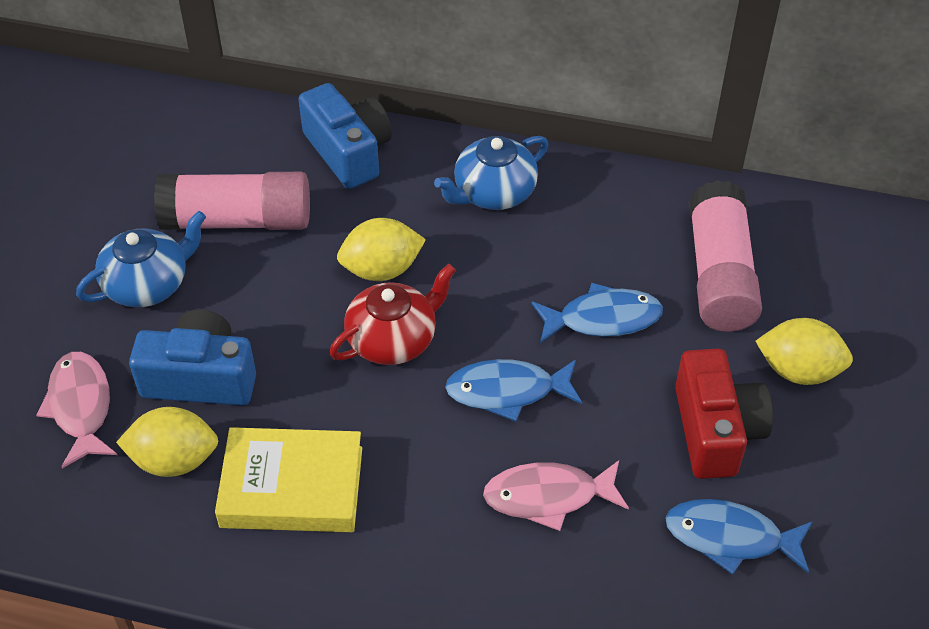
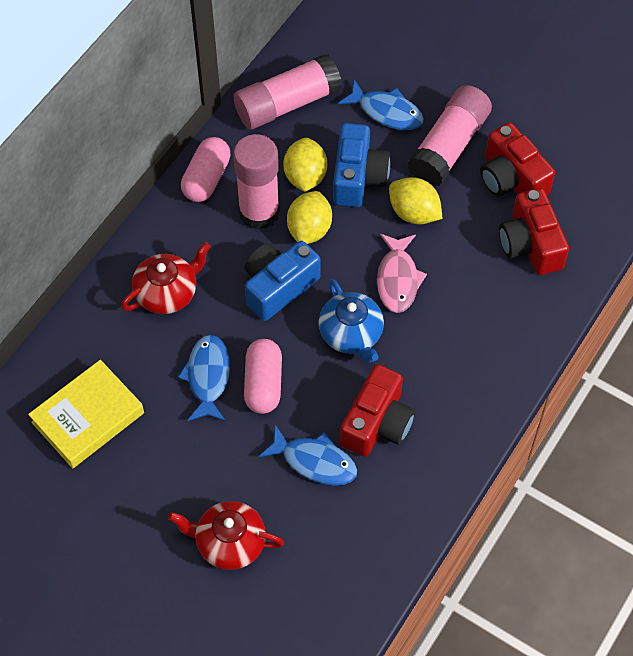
blue teapot: [76,211,206,308] [434,136,548,210] = 2 -> [318,279,384,363] = 1
pink capsule: none = 0 -> [181,137,230,202] [244,339,282,414] = 2
pink fish: [36,352,117,468] [483,460,629,531] = 2 -> [377,234,427,313] = 1
pink glue stick: [154,172,310,230] [689,180,762,332] = 2 -> [233,134,280,230] [234,54,342,129] [407,85,492,187] = 3
red camera: [675,349,773,479] = 1 -> [340,364,415,457] [480,123,555,196] [499,188,569,275] = 3
red teapot: [329,264,456,365] = 1 -> [121,242,211,314] [168,501,284,570] = 2

